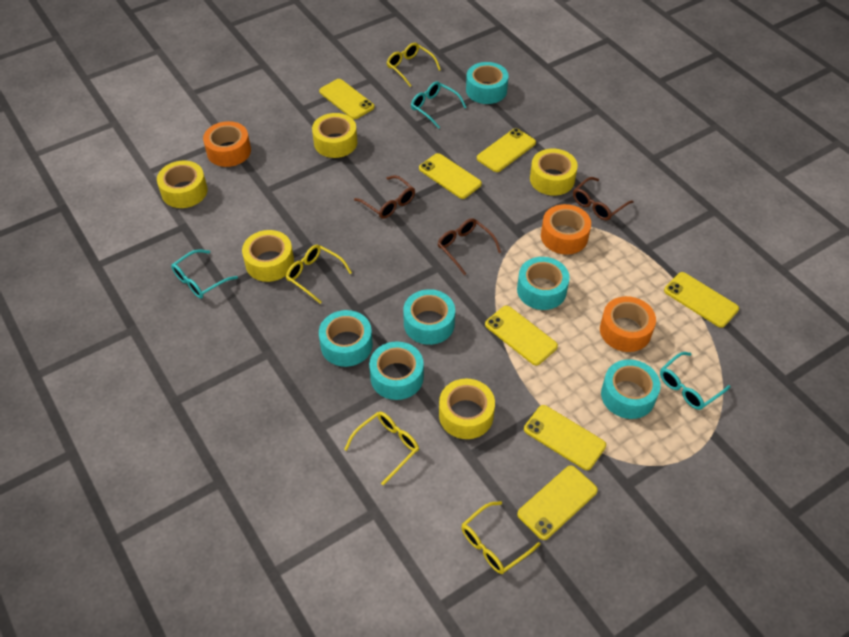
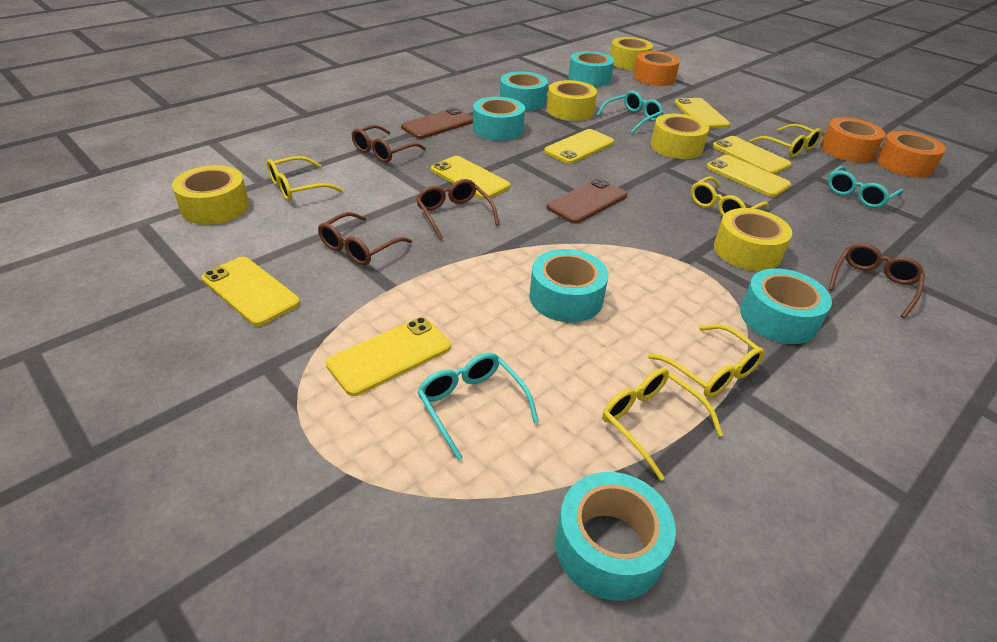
brown glasses: [354,175,415,219] [437,218,501,275] [573,177,633,220] = 3 -> [318,212,412,265] [352,125,426,163] [416,179,499,240] [828,243,925,318] = 4
brown phone: none = 0 -> [401,108,473,139] [547,178,627,224] = 2
yellow glasses: [286,245,352,304] [344,412,419,485] [387,43,441,87] [461,501,541,574] = 4 -> [267,156,343,201] [602,368,723,481] [648,324,764,398] [691,176,769,216] [749,124,822,157] = 5

